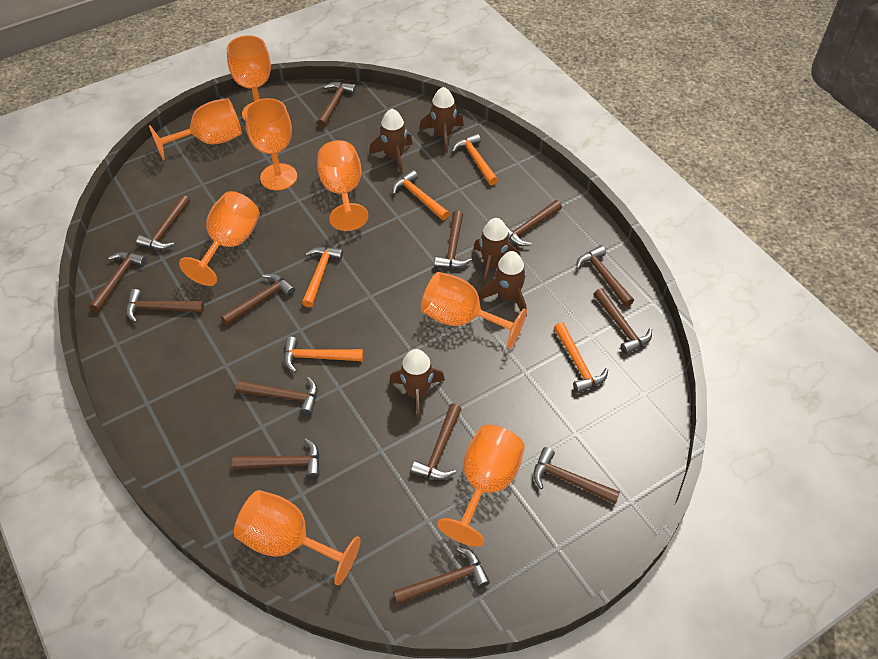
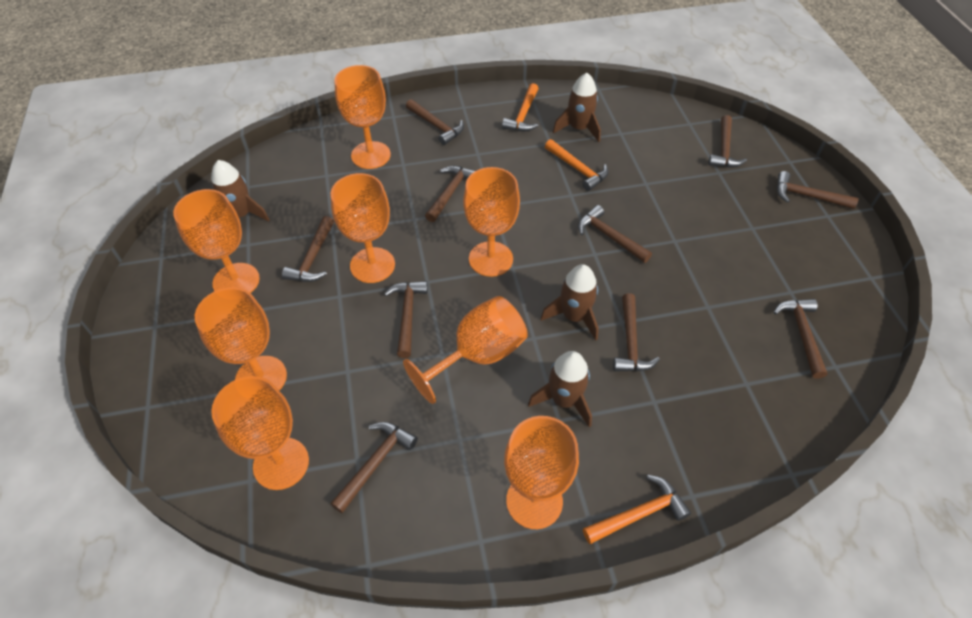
brown hammer: [89,252,147,312] [126,289,204,323] [136,195,190,250] [221,273,295,326] [232,438,320,479] [236,377,318,416] [317,82,356,128] [393,547,490,605] [411,404,461,480] [434,210,472,269] [506,200,562,246] [533,447,620,504] [576,245,634,307] [593,288,652,354] = 14 -> [282,216,334,282] [330,422,418,513] [384,281,428,358] [406,99,464,145] [425,166,475,222] [578,205,652,263] [613,293,660,372] [708,115,747,168] [774,299,828,379] [777,171,859,209] = 10
brown rocket: [369,109,413,175] [390,349,445,421] [420,87,464,153] [474,218,521,286] [479,251,527,316] = 5 -> [211,160,270,222] [528,351,592,427] [541,264,599,341] [553,73,601,142] = 4
orange hammer: [284,337,363,373] [302,247,343,308] [392,170,449,220] [452,133,498,185] [554,322,608,393] = 5 -> [502,83,539,131] [545,139,608,191] [583,475,691,544] = 3

